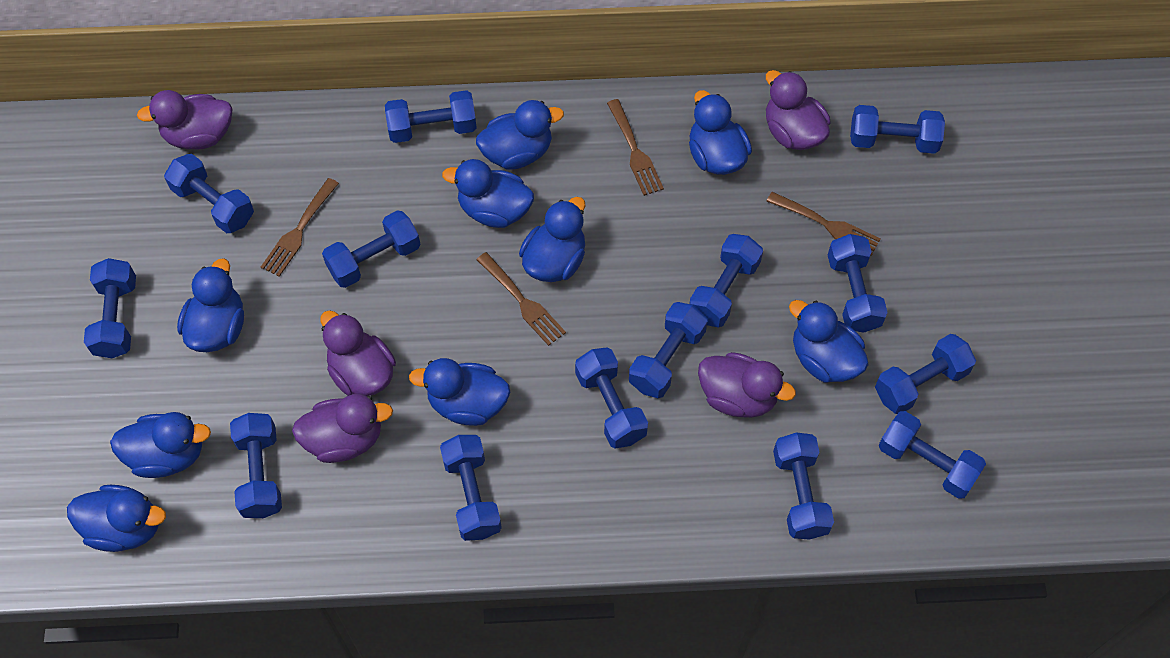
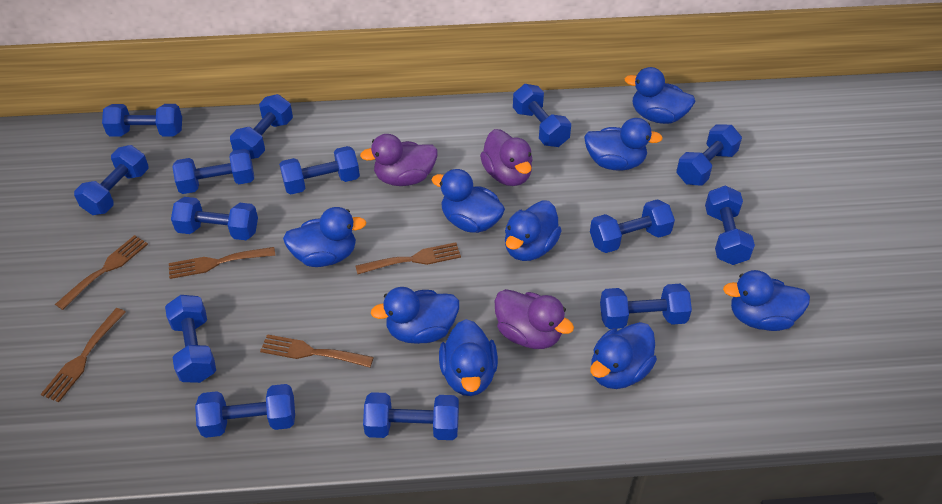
brown fork: [261,178,339,277] [476,252,566,346] [607,99,664,196] [766,192,881,256] = 4 -> [41,308,126,402] [55,235,148,310] [169,247,275,279] [260,334,374,368] [356,242,461,274] = 5
purple duck: [137,90,232,150] [292,394,393,463] [320,310,396,396] [698,352,796,418] [766,70,831,150] = 5 -> [360,134,438,186] [480,129,533,186] [495,289,574,349] = 3

